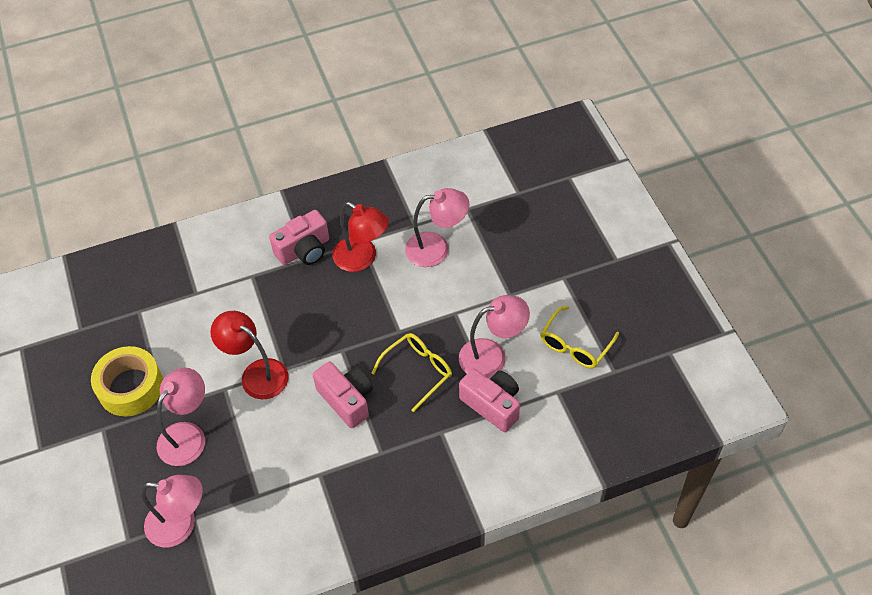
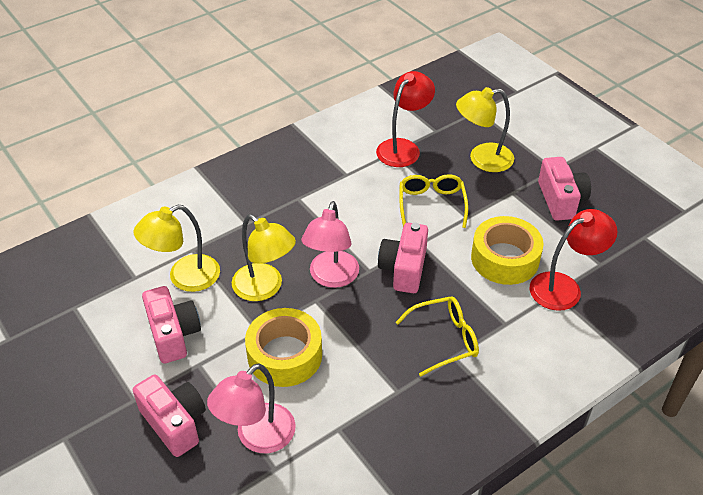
pink camera: [269,210,329,265] [313,362,373,428] [459,369,520,432] = 3 -> [133,375,206,457] [142,286,201,363] [378,223,428,293] [538,157,591,221] = 4
pink lamp: [141,475,203,547] [157,367,205,466] [405,188,469,267] [459,295,530,378] = 4 -> [207,363,296,453] [301,201,359,288] = 2
yellow lamp: none = 0 -> [133,205,220,292] [232,214,296,301] [456,87,514,172] = 3
yellow tape: [91,346,163,416] = 1 -> [245,308,322,387] [471,216,544,285] = 2

